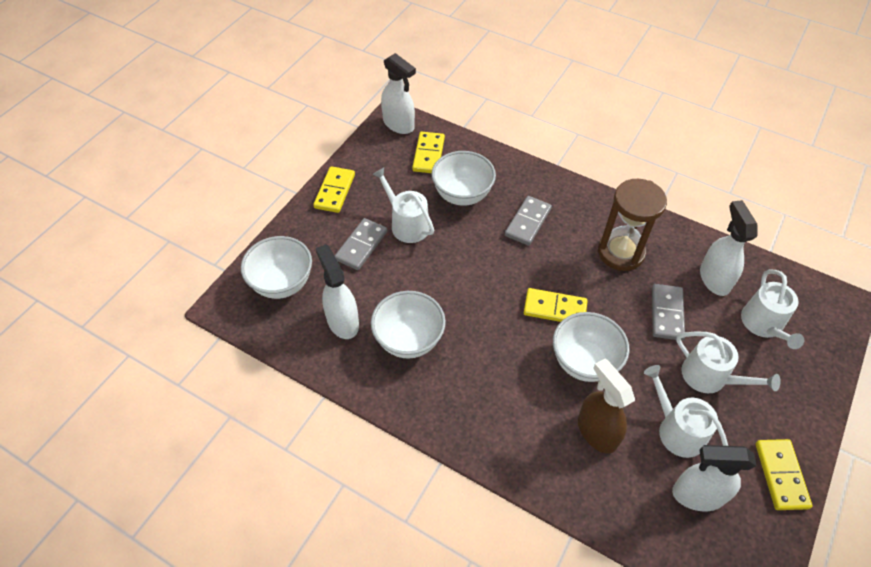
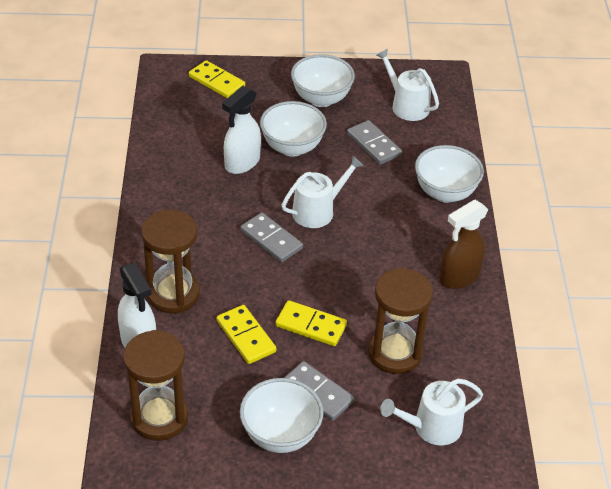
brown hourglass: [598,179,667,271] = 1 -> [123,330,188,441] [141,210,200,313] [368,268,433,374] = 3
white spray bottle: [316,244,359,339] [381,53,416,134] [672,445,756,511] [700,200,757,296] = 4 -> [118,263,156,348] [222,86,261,174] = 2
white watering can: [372,168,434,243] [644,365,728,458] [676,331,781,393] [741,269,804,349] = 4 -> [282,156,364,228] [376,49,439,121] [380,379,483,445] = 3
yellow domino: [313,166,355,213] [412,132,445,173] [524,288,588,322] [755,439,813,510] = 4 -> [189,60,245,98] [217,305,276,364] [275,300,347,346] = 3

